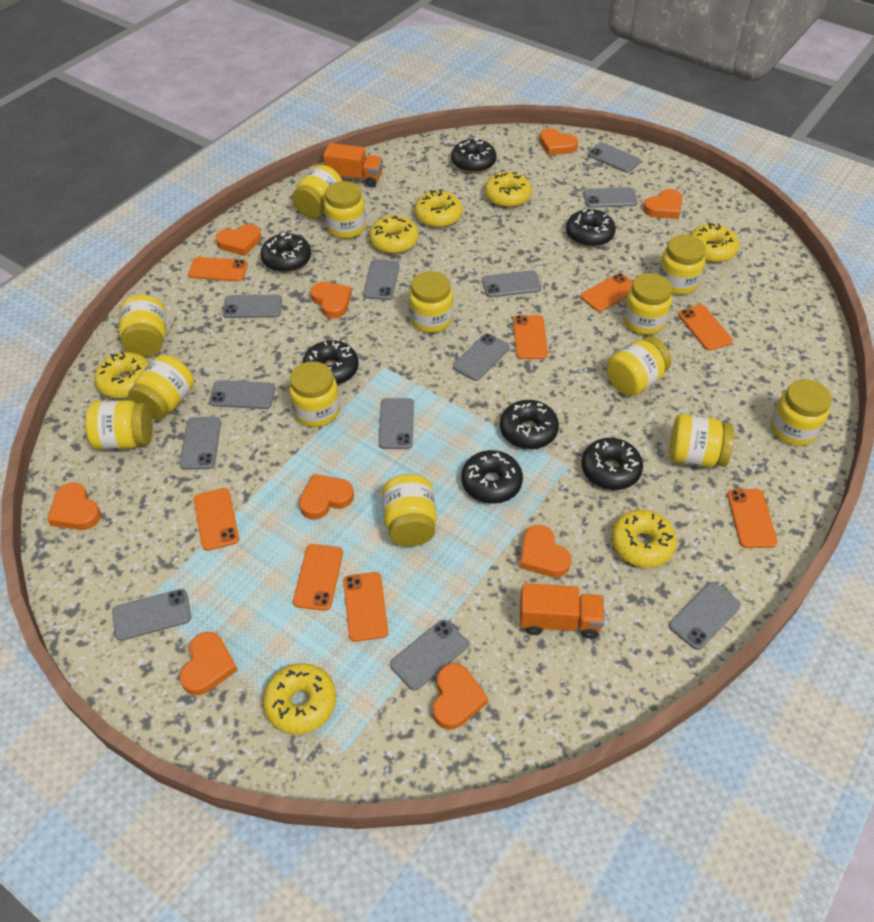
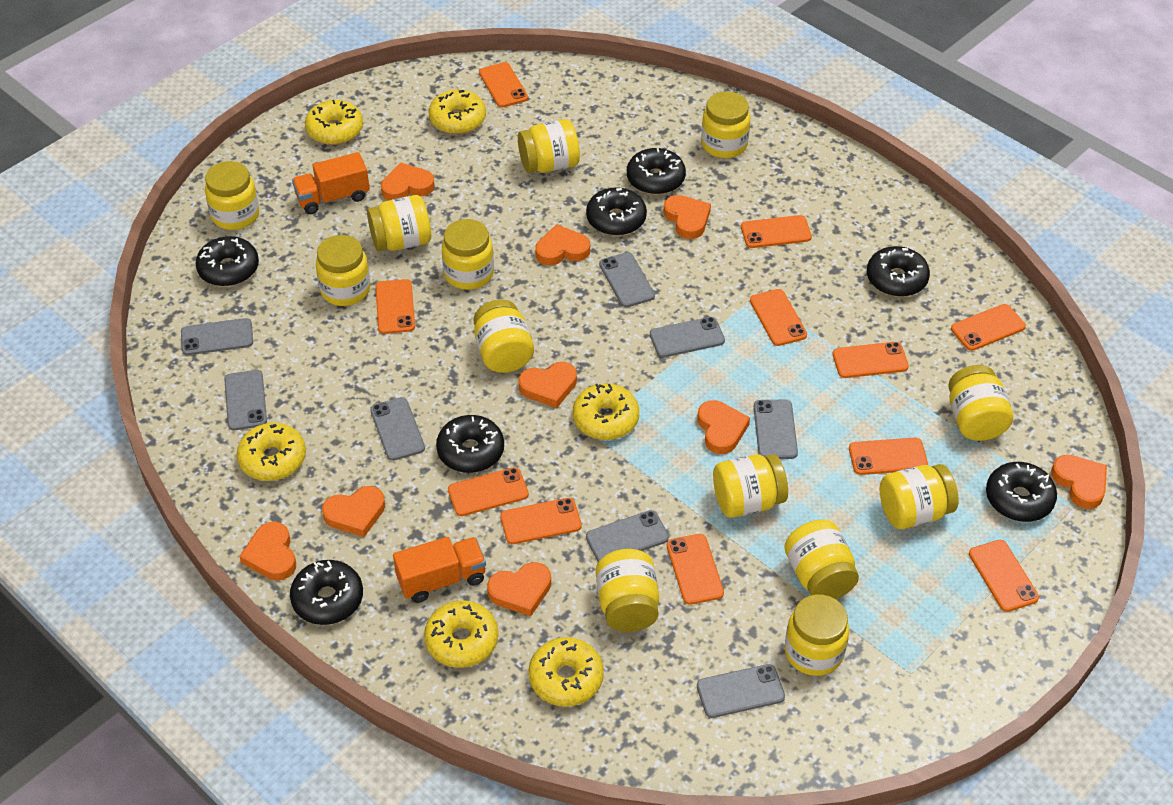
grey phone: [112,589,191,641] [179,417,221,470] [209,380,275,409] [222,294,282,318] [363,259,400,300] [378,398,414,449] [390,619,468,691] [453,334,510,381] [482,270,541,297] [583,187,638,208] [588,142,641,173] [669,582,741,650] = 12 -> [181,318,253,355] [224,370,267,430] [370,397,425,461] [586,510,669,562] [599,252,655,307] [650,317,725,358] [697,664,785,718] [754,400,798,459] = 8
orange phone: [188,257,248,282] [194,488,239,551] [293,544,343,611] [343,572,388,642] [513,315,548,359] [581,273,633,312] [678,305,733,351] [727,489,777,548] = 8 -> [375,279,415,334] [448,467,529,516] [479,62,528,108] [500,498,582,544] [667,534,724,605] [741,215,812,248] [750,289,807,346] [832,342,909,378] [849,438,928,475] [951,304,1026,351] [969,540,1039,612] = 11
yellow donut: [94,352,149,399] [263,663,336,734] [369,215,419,254] [414,190,462,228] [484,171,532,207] [611,510,677,568] [690,223,739,263] = 7 -> [237,423,306,481] [305,100,363,145] [424,600,499,668] [429,89,486,134] [528,637,604,707] [573,383,639,440] = 6

